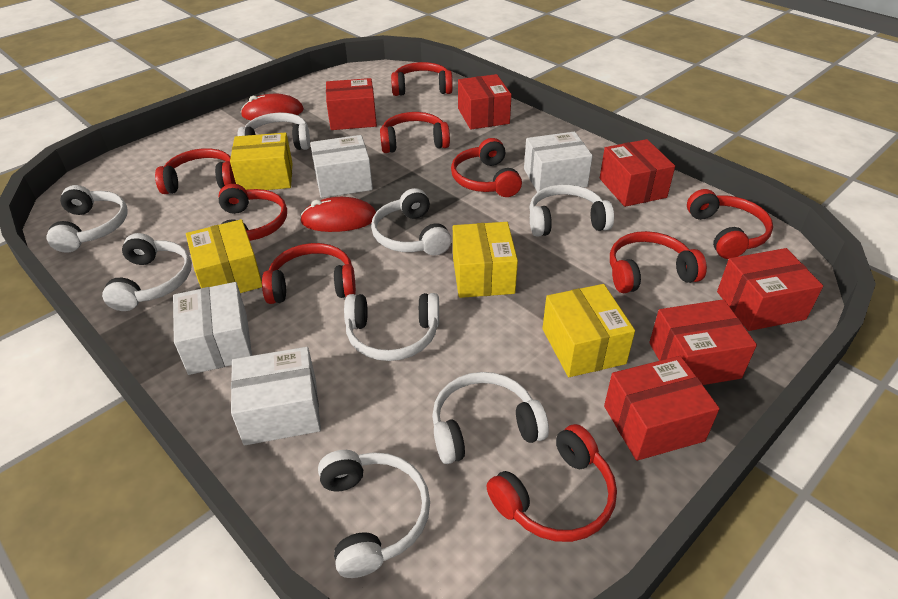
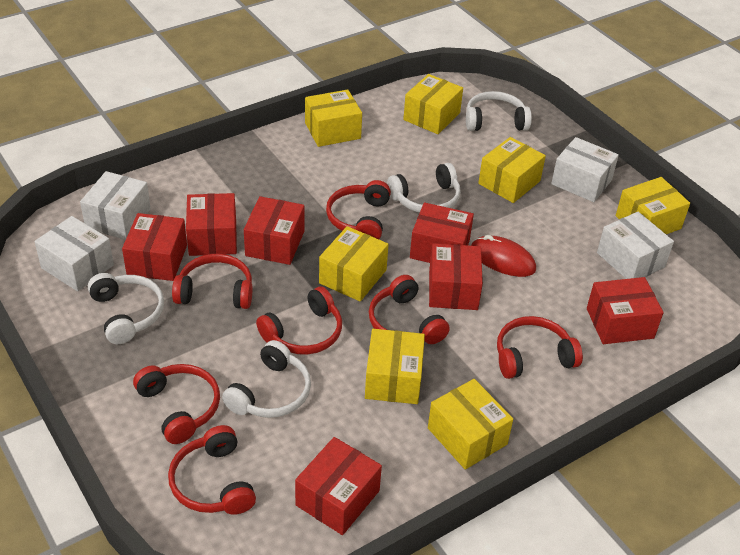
red box: [326,78,377,130] [458,74,512,130] [600,139,675,207] [604,356,720,461] [649,299,757,385] [717,248,823,331] = 6 -> [122,213,187,281] [186,193,237,256] [244,196,304,265] [295,437,382,535] [410,202,474,263] [429,243,483,310] [587,277,663,344] = 7
red headphones: [155,148,236,194] [219,184,287,241] [262,243,356,304] [380,112,450,153] [391,62,453,96] [451,138,522,197] [487,424,617,542] [610,231,707,293] [687,189,773,259] = 9 -> [133,364,220,444] [168,425,256,515] [172,254,252,309] [256,286,342,355] [326,180,391,239] [369,275,450,344] [497,316,583,379] = 7
red mouse: [241,94,304,120] [300,197,376,232] = 2 -> [471,235,536,277] = 1
white headphones: [46,185,127,253] [102,233,192,311] [237,113,310,150] [318,450,430,578] [344,293,439,361] [371,188,452,256] [432,372,549,464] [529,184,614,237] = 8 -> [88,273,164,344] [222,340,311,418] [387,163,461,213] [466,91,532,131] = 4
yellow box: [186,219,262,293] [230,132,292,190] [453,222,518,298] [542,284,635,377] = 4 -> [305,90,362,147] [319,226,389,301] [365,329,425,404] [403,74,463,134] [428,379,513,470] [478,137,546,203] [616,177,690,234] = 7

